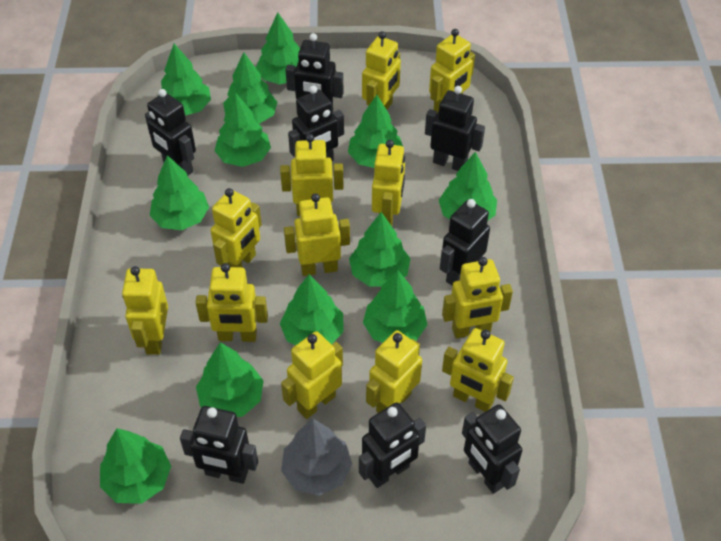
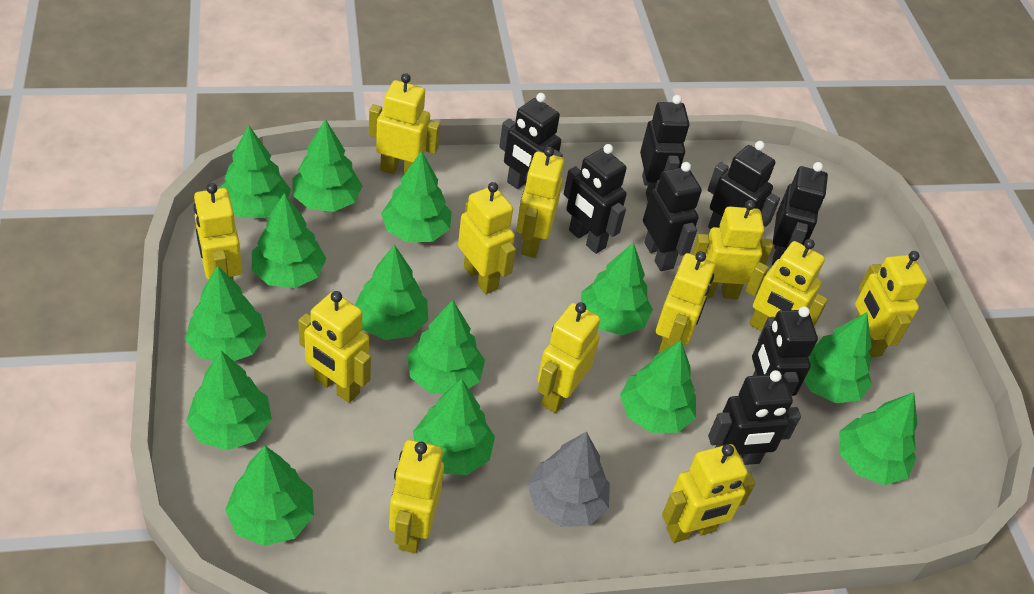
green tree: [100,428,171,504] [150,155,209,230] [161,44,211,116] [196,342,263,417] [214,92,271,167] [223,52,278,124] [256,12,300,85] [280,274,344,345] [348,95,403,168] [349,212,411,287] [363,270,427,343] [439,152,497,220] = 12 -> [185,266,266,361] [186,351,272,450] [219,125,291,218] [225,446,314,546] [252,193,326,288] [292,119,362,212] [355,245,428,340] [381,151,452,242] [407,300,485,394] [413,379,495,475] [581,242,653,335] [620,340,696,433] [804,312,872,403] [839,392,918,485] = 14

